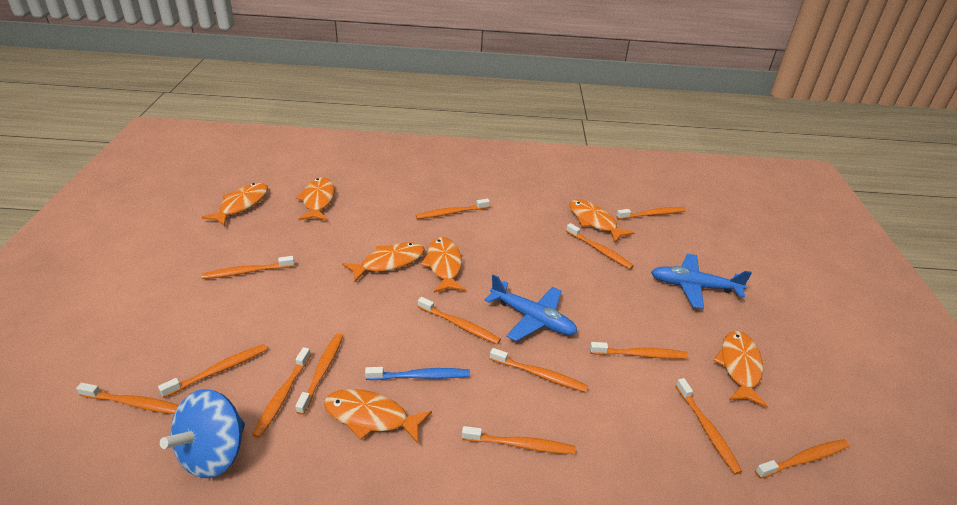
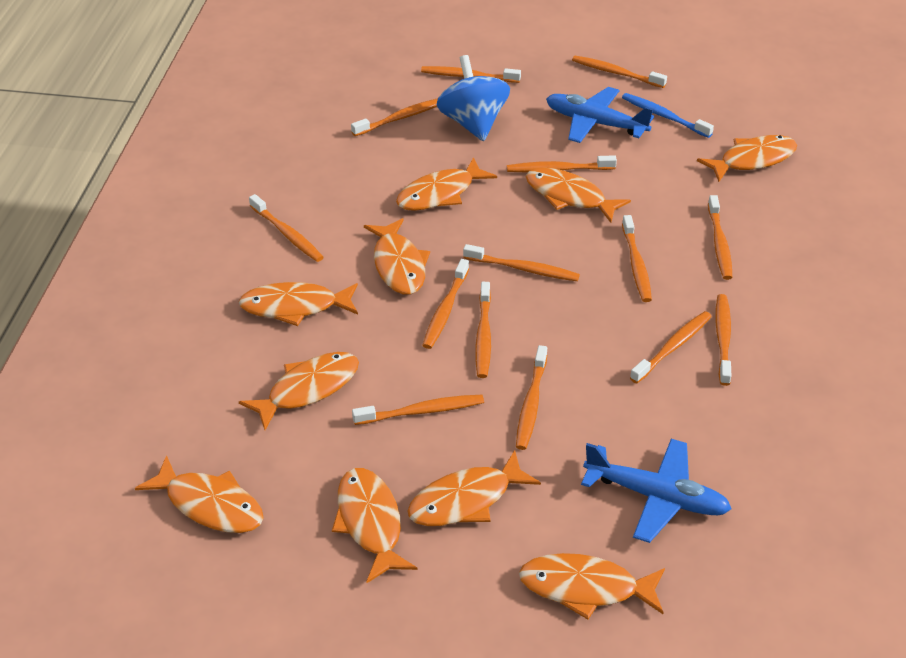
orange fish: [202,183,268,227] [295,177,335,220] [324,389,432,444] [342,242,425,282] [420,237,466,293] [569,199,634,243] [713,331,768,408] = 7 -> [135,455,264,533] [239,282,358,326] [239,352,359,430] [332,468,417,583] [364,218,430,295] [396,157,497,211] [407,450,541,526] [519,553,665,620] [526,168,631,223] [697,135,797,182] = 10

